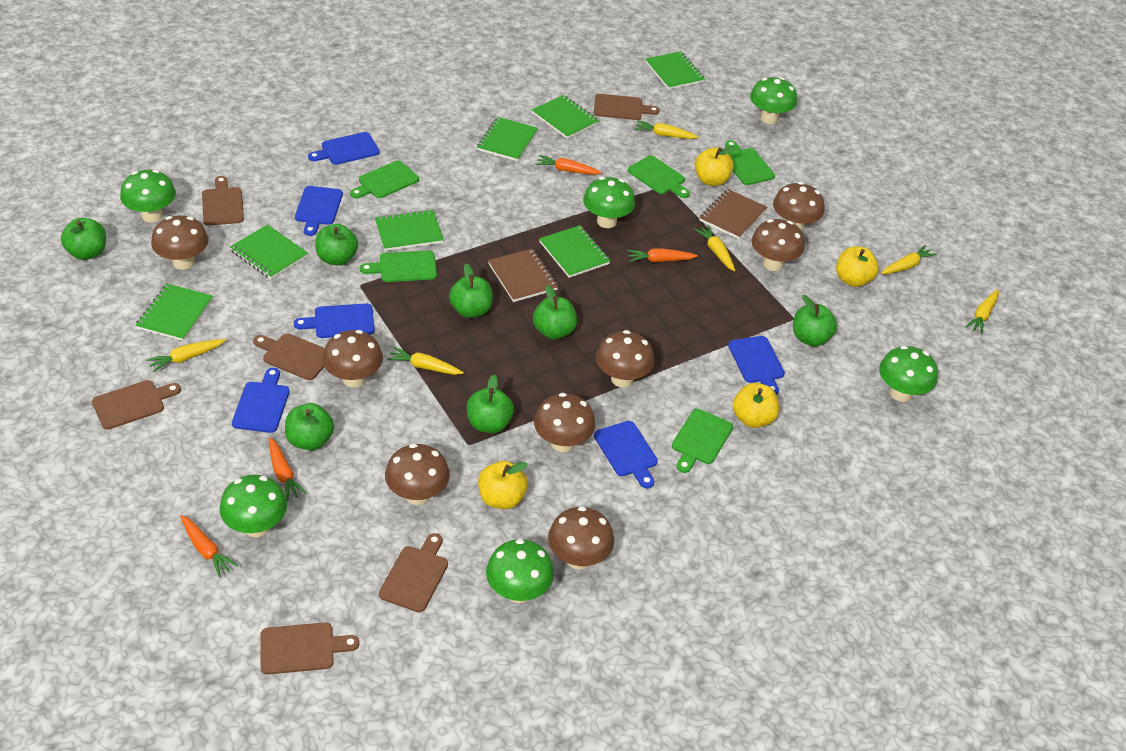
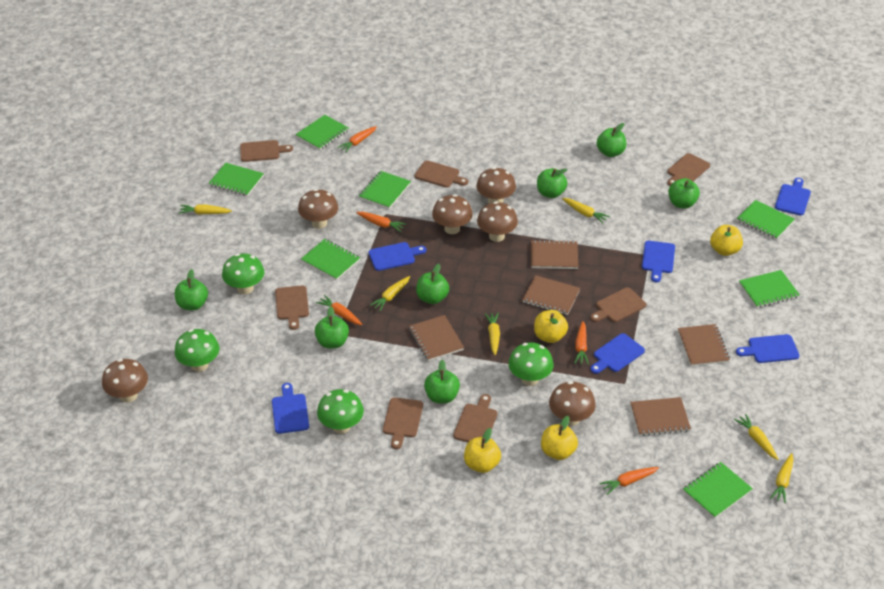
brown cutting board: [92,380,181,430] [202,176,244,226] [253,333,325,380] [260,622,359,675] [379,533,448,612] [594,94,660,120] = 6 -> [240,140,293,162] [275,285,309,330] [383,397,423,449] [414,160,468,188] [453,394,497,442] [590,287,646,322] [667,153,710,186] = 7
brown mushroom: [151,215,209,270] [322,330,383,388] [385,443,450,505] [534,393,595,452] [548,506,614,569] [596,330,654,387] [751,219,805,271] [773,182,825,232] = 8 -> [102,359,148,402] [298,189,338,229] [432,194,473,234] [476,167,516,204] [477,201,518,242] [549,381,596,426] = 6
brown notebook: [488,249,558,302] [699,189,767,239] = 2 -> [409,315,464,361] [523,275,580,315] [531,240,578,269] [630,397,691,436] [678,324,730,366] = 5
green cutting board: [350,161,419,198] [360,250,437,282] [627,155,690,198] [672,409,733,473] [725,140,775,185] = 5 -> none = 0
green mushroom: [120,170,176,222] [220,475,287,537] [486,539,554,603] [583,177,635,228] [750,77,797,124] [879,346,938,402] = 6 -> [174,329,220,372] [222,253,264,294] [317,389,364,434] [508,343,554,386] = 4
orange carrot: [180,515,238,578] [269,437,307,501] [536,155,602,175] [627,248,698,262] = 4 -> [316,295,362,325] [337,126,377,153] [356,212,406,232] [574,321,589,365] [599,467,659,495] = 5

